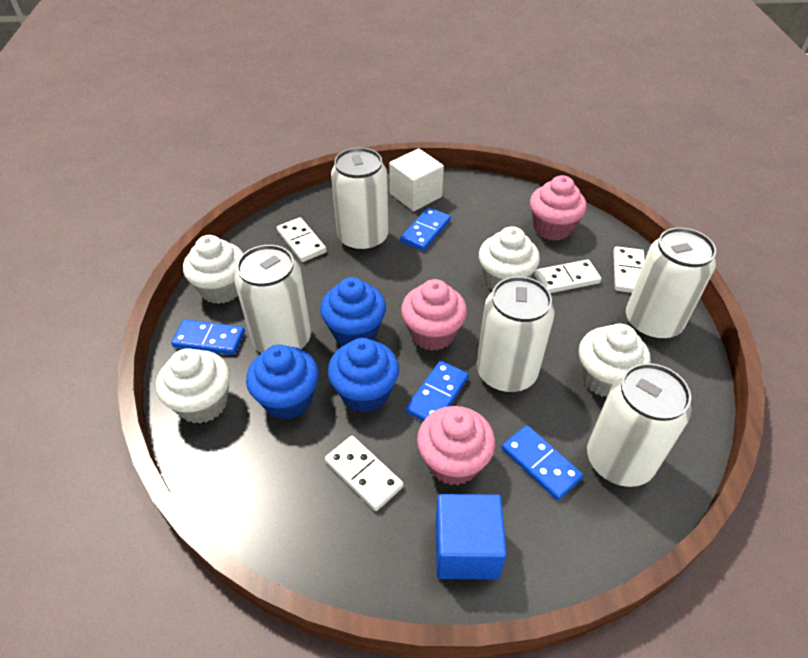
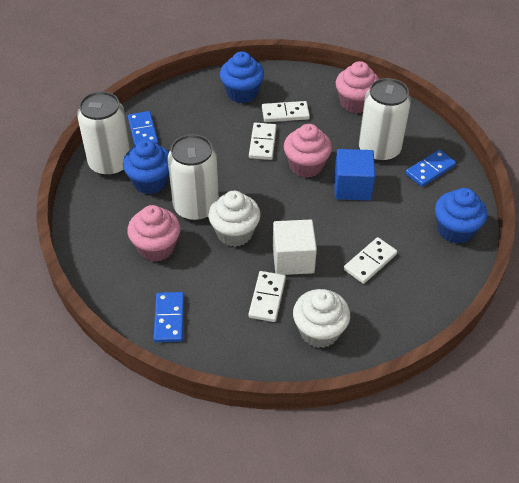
blue domino: [171,319,245,355] [400,207,451,251] [405,361,469,421] [502,425,584,500] = 4 -> [128,111,158,145] [154,292,184,342] [405,150,456,187] = 3
white can: [234,245,311,354] [331,147,388,252] [476,276,555,393] [587,363,691,487] [626,227,716,340] = 5 -> [77,91,131,176] [168,134,219,221] [359,78,411,162] = 3
white cupcake: [156,348,230,424] [183,235,243,304] [479,226,540,291] [579,324,651,397] = 4 -> [208,191,261,247] [293,289,350,348] = 2

